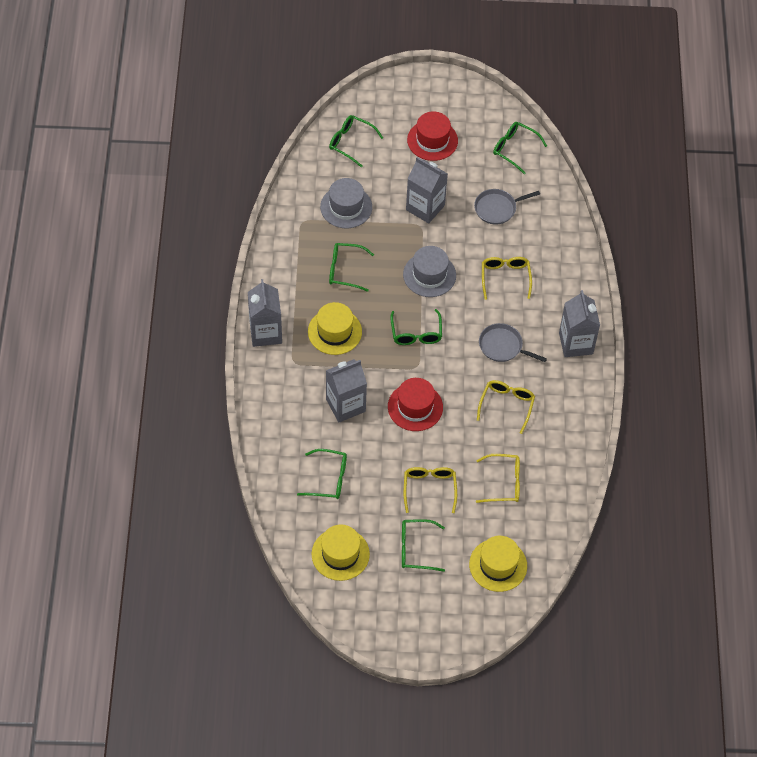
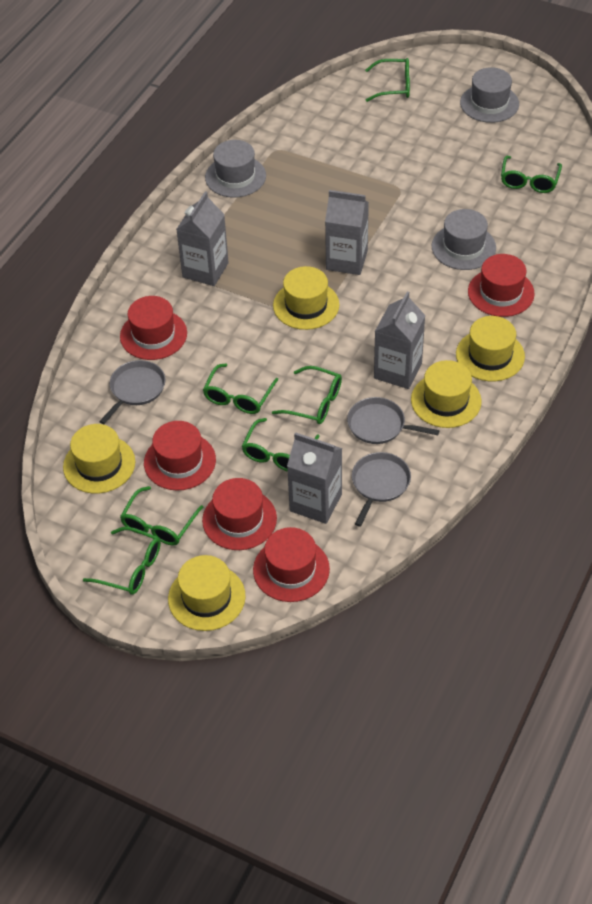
green glasses: [297,449,347,499] [329,115,383,167] [329,243,374,292] [390,309,442,345] [402,519,445,572] [493,122,547,174] = 6 -> [83,527,161,595] [120,486,203,545] [203,363,278,414] [241,418,320,472] [272,366,342,424] [365,58,410,102] [501,156,562,193] = 7
grey hat: [320,178,372,228] [403,246,456,297] = 2 -> [205,140,266,198] [432,209,496,270] [460,67,519,123] = 3
grey pan: [474,189,540,225] [479,323,547,362] = 2 -> [99,360,165,424] [347,397,439,444] [352,452,411,527] = 3
red hat: [388,378,443,431] [407,112,458,161] = 2 -> [120,296,187,360] [144,421,216,491] [202,478,277,550] [253,527,330,602] [468,254,535,317] = 5
yellow glasses: [404,467,457,513] [476,454,520,503] [477,380,535,434] [482,257,532,300] = 4 -> none = 0
yellow hat: [308,302,362,355] [312,525,370,581] [469,536,527,592] = 3 -> [63,424,135,494] [168,555,246,631] [273,266,339,330] [411,360,481,428] [456,316,525,381] = 5

